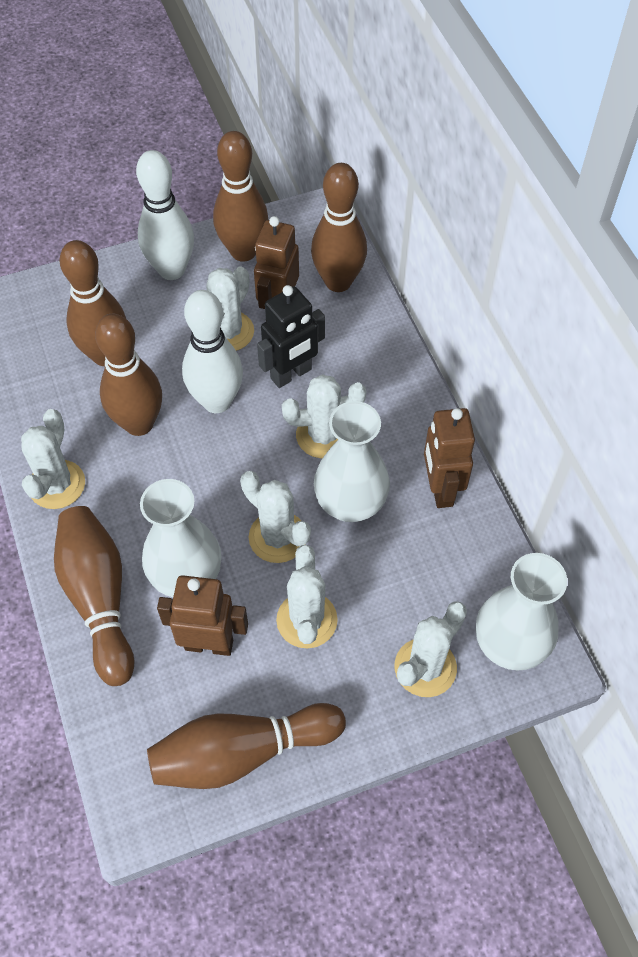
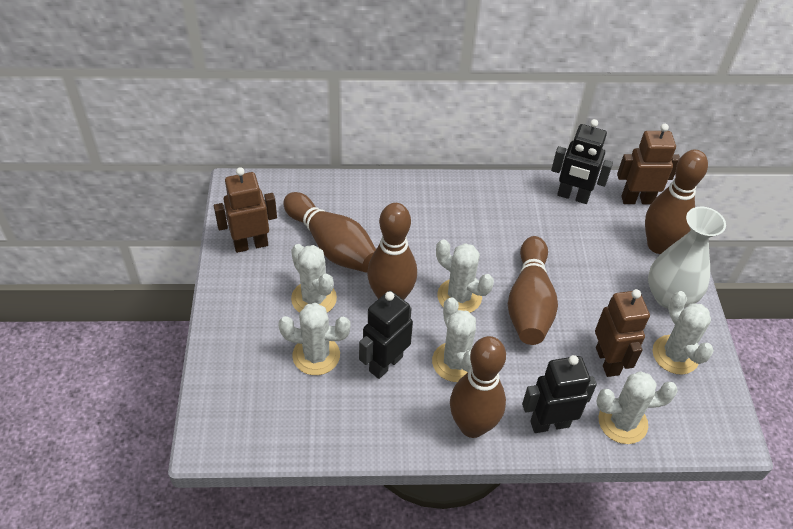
black robot: [257,285,325,388] = 1 -> [359,291,413,379] [522,355,597,433] [551,119,613,204] = 3
brown bowling pin: [54,506,134,686] [60,240,126,366] [95,314,162,436] [147,703,346,789] [213,131,268,262] [311,163,367,292] = 6 -> [283,192,376,272] [367,203,417,300] [450,336,506,438] [508,236,558,345] [645,150,708,254] = 5
white bowling pin: [136,150,194,280] [182,290,243,413] = 2 -> none = 0
white vase: [140,479,221,597] [314,401,390,522] [476,553,567,671] = 3 -> [648,207,726,309] = 1

